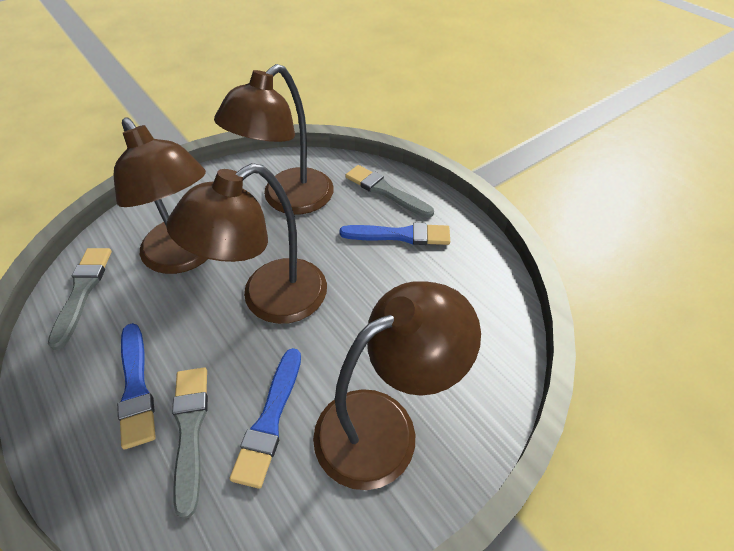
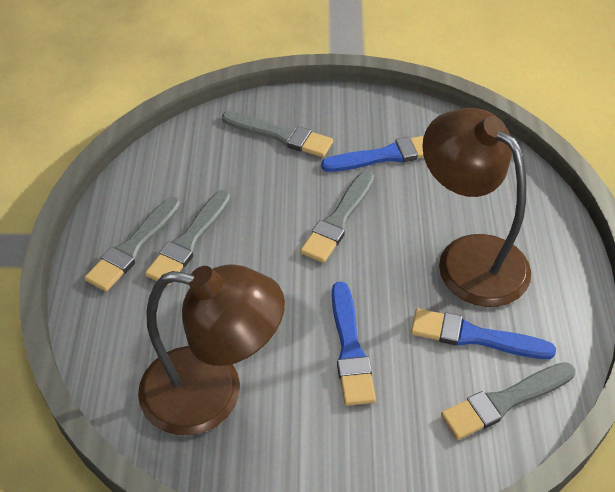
brown lamp: [114,117,208,274] [166,163,327,324] [214,64,334,214] [313,281,481,490] = 4 -> [138,264,285,435] [422,108,531,307] = 2
grey brush: [48,248,112,350] [172,367,208,519] [345,165,434,218] = 3 -> [84,197,181,292] [145,190,231,286] [222,111,333,157] [300,171,374,263] [441,362,575,440] = 5

